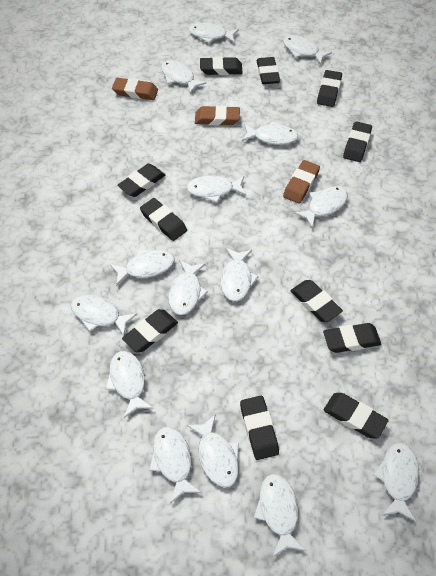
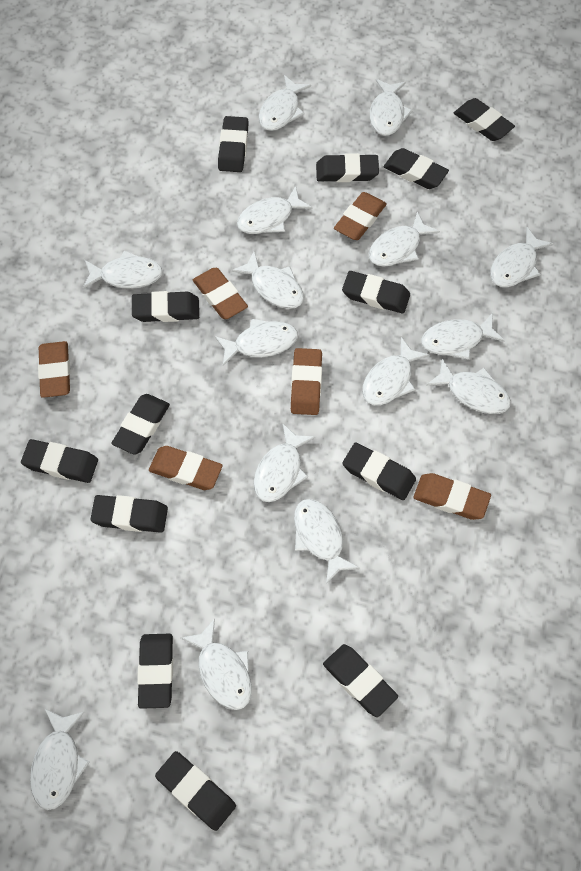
black eraser: [117,164,165,197] [122,309,178,352] [140,198,187,241] [200,57,243,75] [240,396,279,460] [257,57,280,84] [290,280,343,322] [317,70,342,107] [323,323,381,353] [324,393,389,439] [343,121,372,162] = 11 -> [21,439,98,483] [90,495,168,533] [111,394,170,455] [132,291,199,322] [137,634,173,709] [155,751,236,831] [218,116,249,172] [316,153,379,182] [323,644,398,717] [342,271,410,313] [342,442,416,500] [384,148,449,189] [454,98,515,141] = 13
brown eraser: [112,78,158,100] [195,105,240,125] [283,160,320,203] = 3 -> [38,341,70,398] [149,446,223,490] [193,268,248,319] [291,348,322,415] [334,192,387,240] [413,473,491,520] = 6

